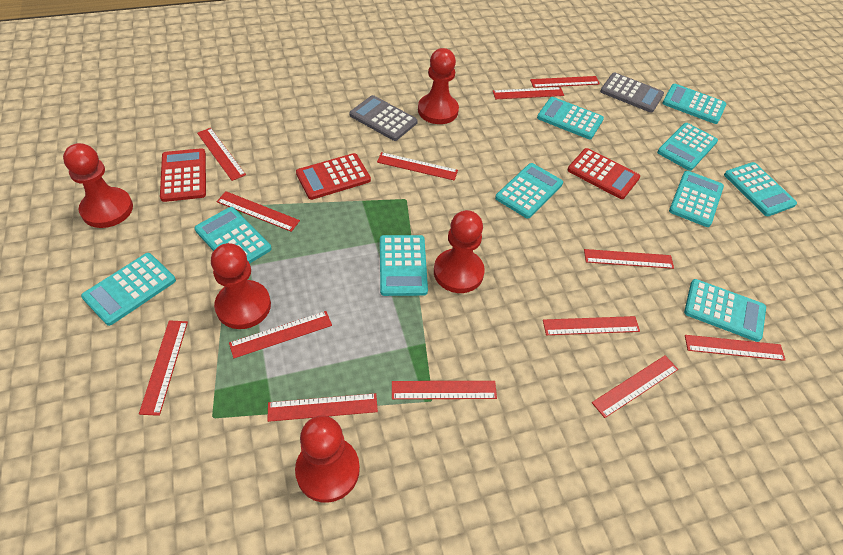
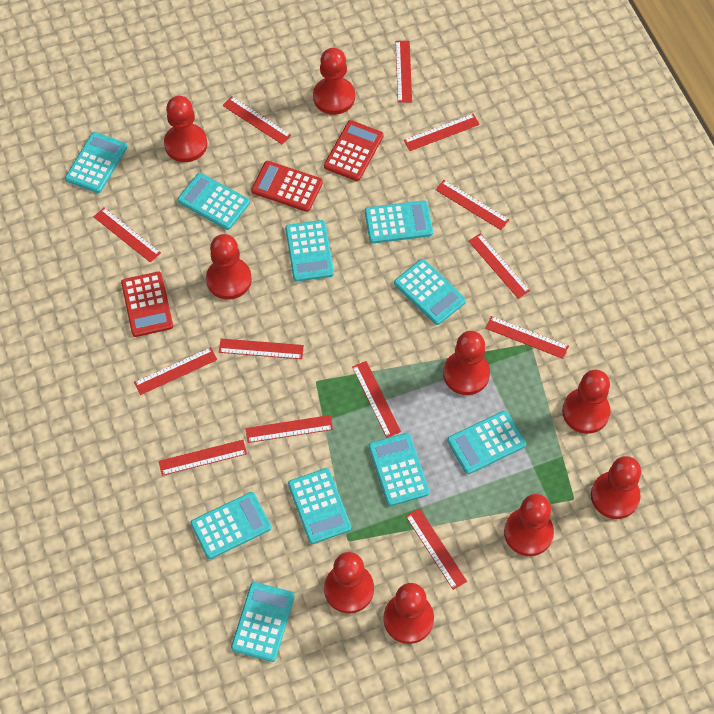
grey calculator: [350,95,418,141] [600,72,664,113] = 2 -> none = 0
red pawn: [63,143,133,228] [211,243,271,329] [295,416,360,503] [418,48,459,124] [434,210,485,293] = 5 -> [164,96,207,162] [206,234,252,300] [313,48,355,115] [324,552,374,614] [383,583,434,644] [443,331,490,395] [504,494,554,556] [562,370,611,434] [591,456,641,519] = 9

